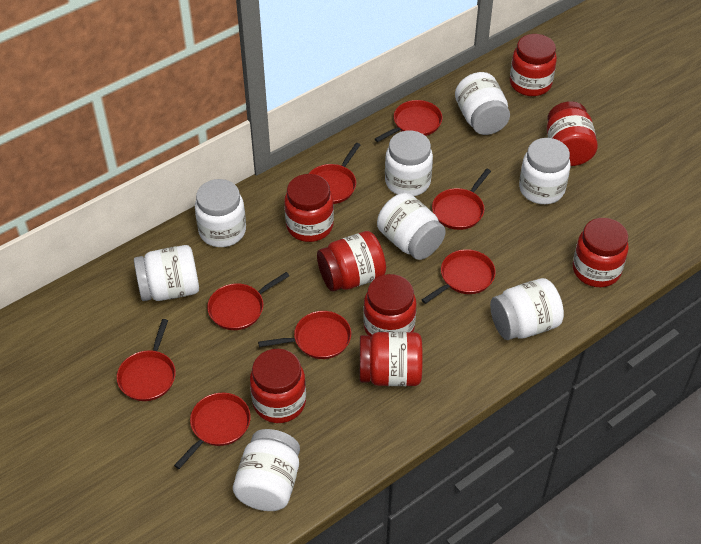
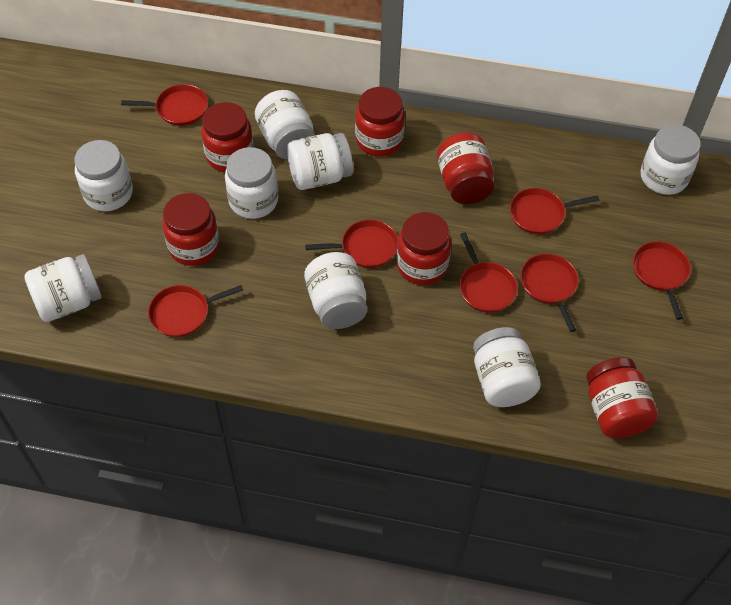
red jar: [250,349,306,423] [284,174,334,242] [317,231,386,292] [360,332,423,386] [363,274,416,337] [510,34,557,96] [547,101,598,166] [573,218,629,287] = 8 -> [162,193,219,266] [201,102,254,172] [355,87,405,156] [397,212,451,285] [437,133,494,204] [586,357,658,438] = 6
red pan: [117,319,176,401] [174,393,251,469] [207,272,289,330] [258,311,351,359] [309,143,360,204] [375,100,442,142] [422,249,496,304] [432,169,491,230] = 8 -> [121,84,208,126] [148,285,243,337] [305,220,398,268] [459,232,518,313] [510,188,599,234] [520,254,578,332] [633,241,691,320] = 7

